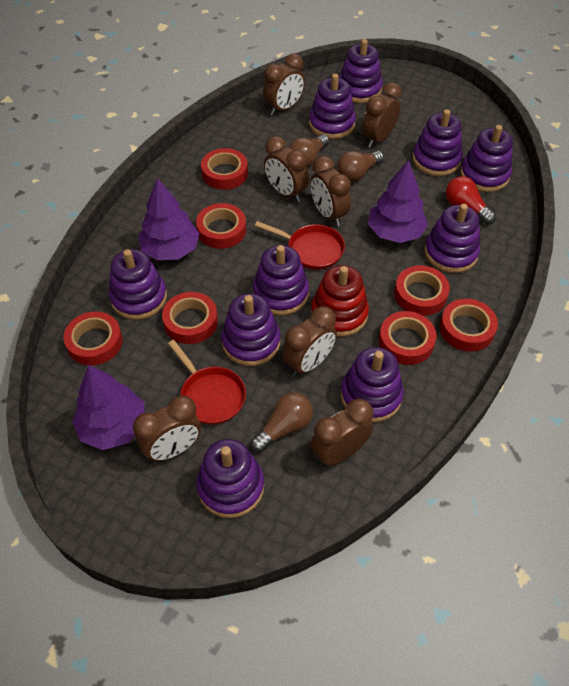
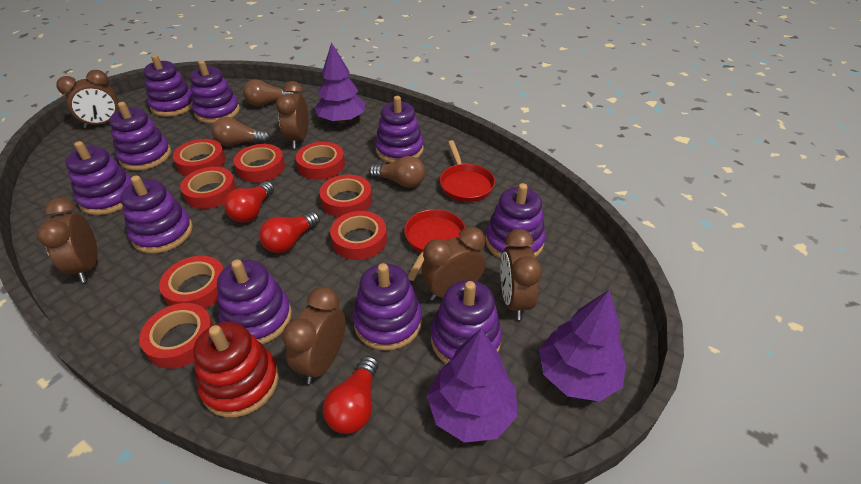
brown clock: [133,395,201,462] [263,53,305,115] [264,136,309,202] [282,306,337,377] [310,156,351,226] [311,399,374,466] [362,82,402,148] = 7 -> [37,198,98,283] [57,70,119,128] [276,81,308,149] [282,286,346,384] [421,227,486,301] [500,229,542,320] = 6
red light bulb: [446,176,496,224] = 1 -> [224,181,274,223] [259,212,320,253] [323,356,378,434] = 3
red tape: [63,311,123,365] [162,292,218,344] [196,203,246,249] [201,148,248,190] [379,311,436,365] [394,265,450,316] [440,299,498,352] = 7 -> [139,303,214,369] [159,256,224,309] [173,139,226,176] [180,167,237,209] [234,144,285,182] [296,142,345,180] [320,174,372,217] [330,211,387,260] = 8

